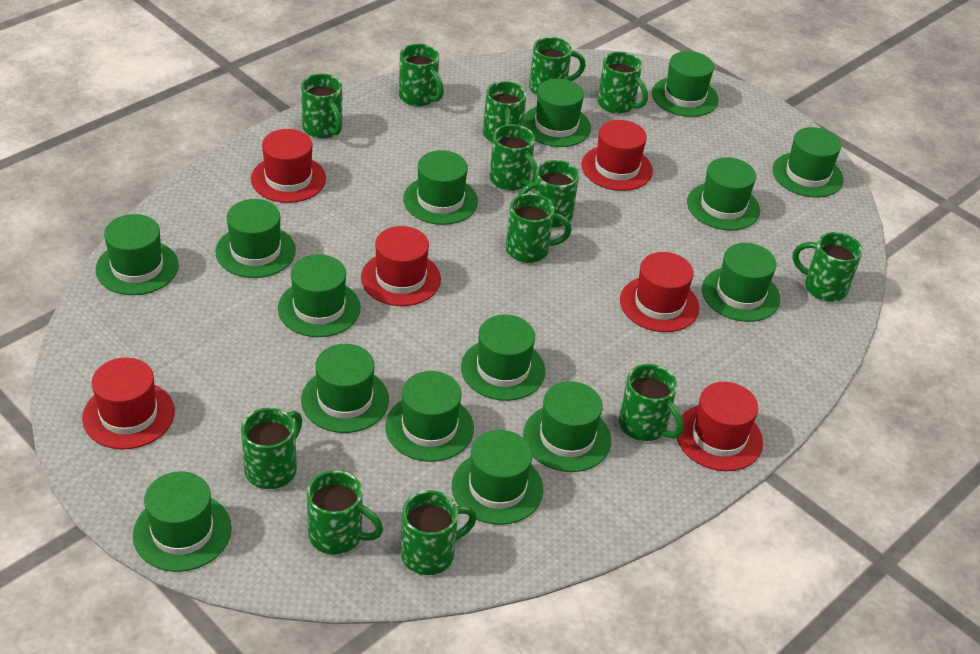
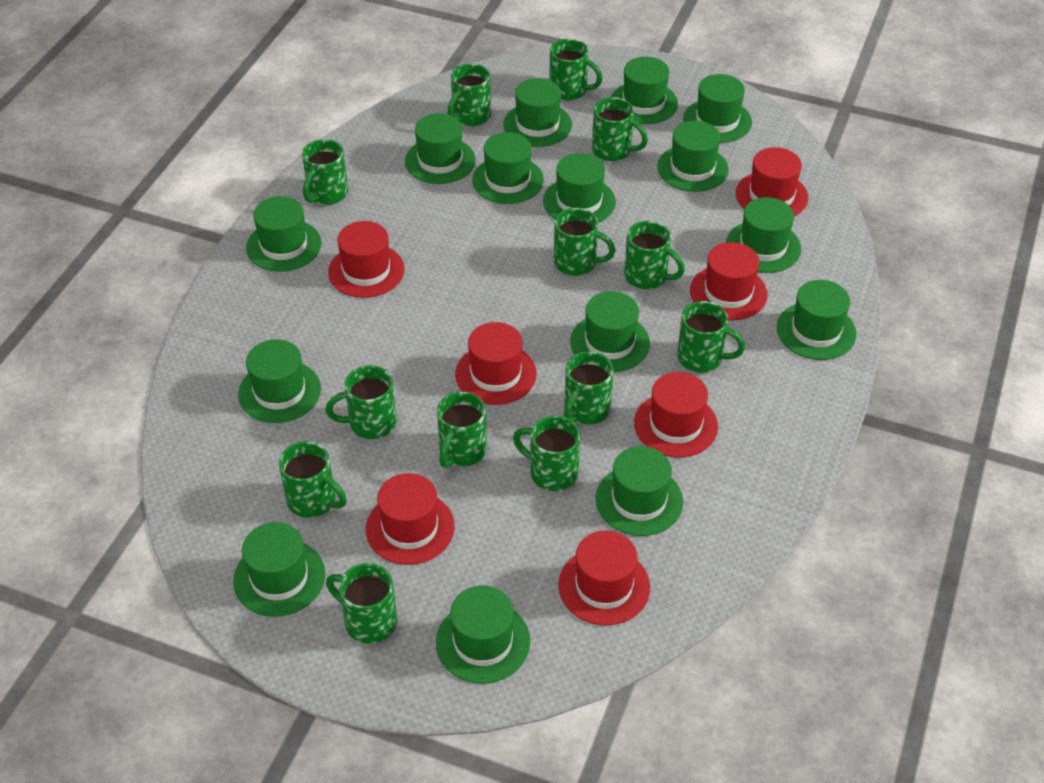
red hat: [82,357,175,449] [251,129,326,203] [361,226,441,306] [581,120,653,191] [620,252,699,332] [677,382,763,471] = 6 -> [328,221,405,298] [366,473,455,565] [455,322,537,405] [558,531,650,626] [634,372,718,457] [690,242,768,320] [736,147,808,216] = 7

